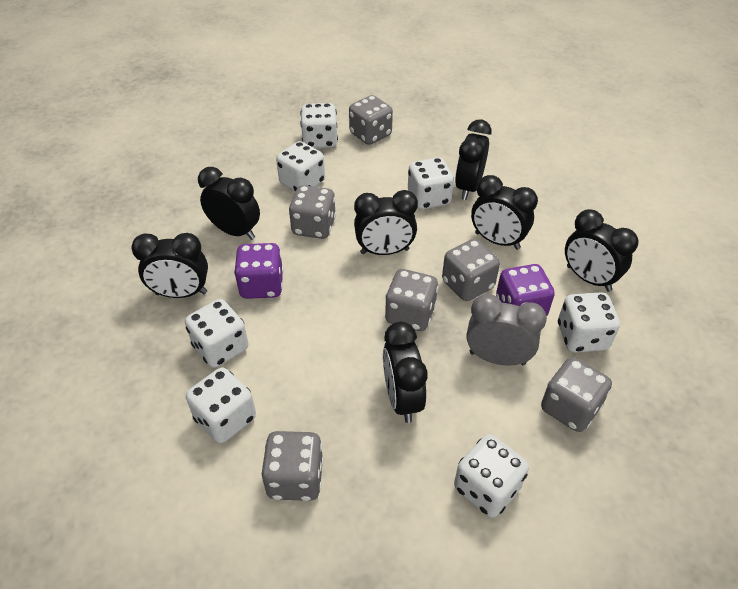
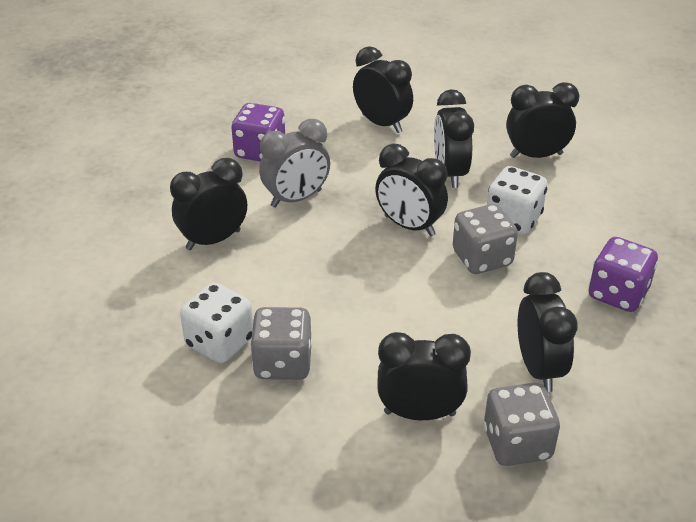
grey dice: [262,431,324,501] [289,185,336,239] [349,95,393,145] [385,269,438,331] [442,239,500,301] [541,357,612,432] = 6 -> [250,307,313,380] [453,204,518,274] [483,383,560,466] = 3
white dice: [185,299,249,368] [186,367,256,443] [276,141,325,192] [300,103,338,148] [408,157,454,210] [454,434,529,518] [558,292,620,352] = 7 -> [180,283,253,363] [487,166,547,234] = 2

